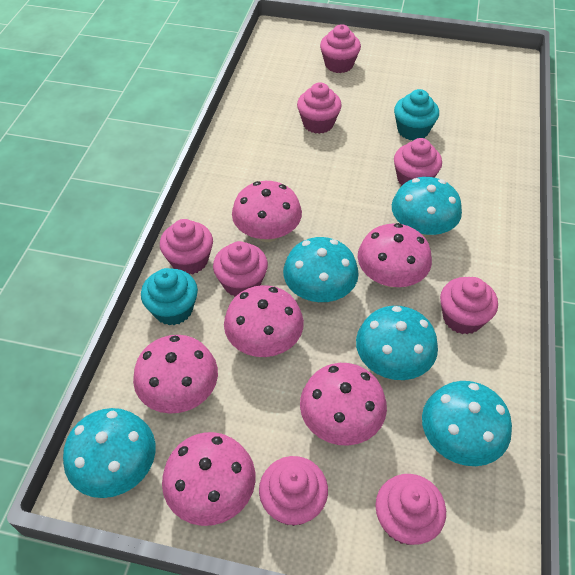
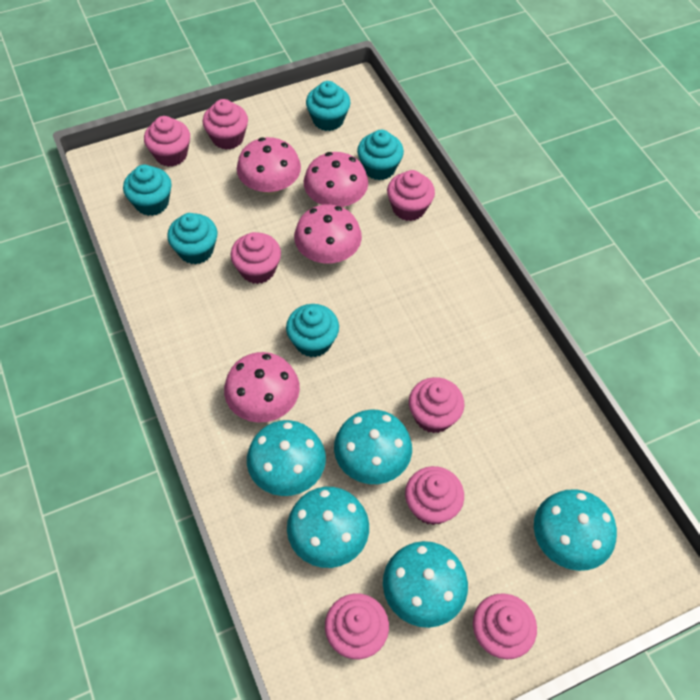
pink mushroom: [133,335,218,414] [162,432,255,526] [224,285,304,357] [232,181,302,242] [300,363,387,446] [358,223,432,288] = 6 -> [224,352,300,423] [237,137,301,195] [294,204,362,264] [304,152,368,207] = 4
turquoise cupcake: [141,268,198,325] [394,89,439,140] = 2 -> [123,165,172,216] [167,213,217,264] [286,304,339,357] [306,81,351,131] [357,130,404,180] = 5

